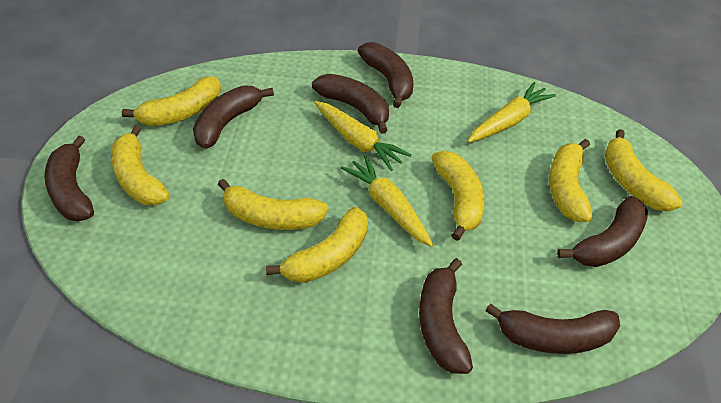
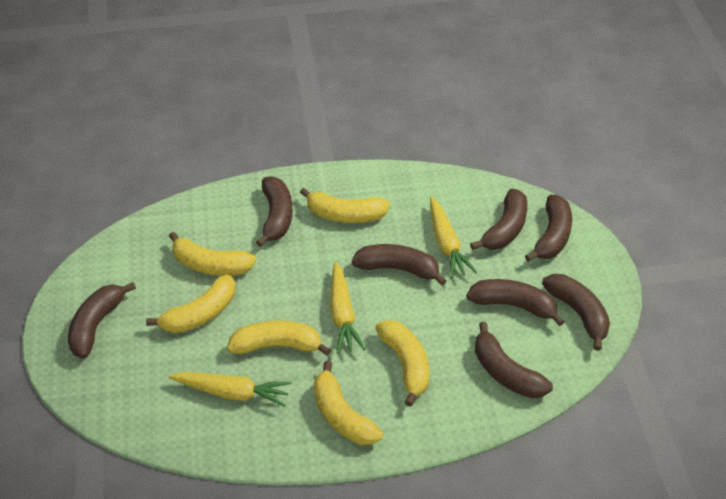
brown banana: [44,136,94,221] [193,85,274,149] [312,74,389,134] [358,42,413,108] [419,258,473,374] [485,303,620,354] [557,196,648,267] = 7 -> [68,282,136,358] [256,176,292,247] [352,244,446,286] [467,279,565,326] [470,189,527,250] [475,322,553,398] [525,195,572,262] [542,274,610,351] = 8
yellow banana: [111,125,170,205] [122,76,221,126] [218,179,328,230] [266,207,368,283] [431,151,484,241] [549,139,593,222] [605,129,683,211] = 7 -> [146,274,235,333] [169,232,256,276] [227,321,331,355] [300,188,390,223] [314,361,383,445] [375,320,429,407] = 6

